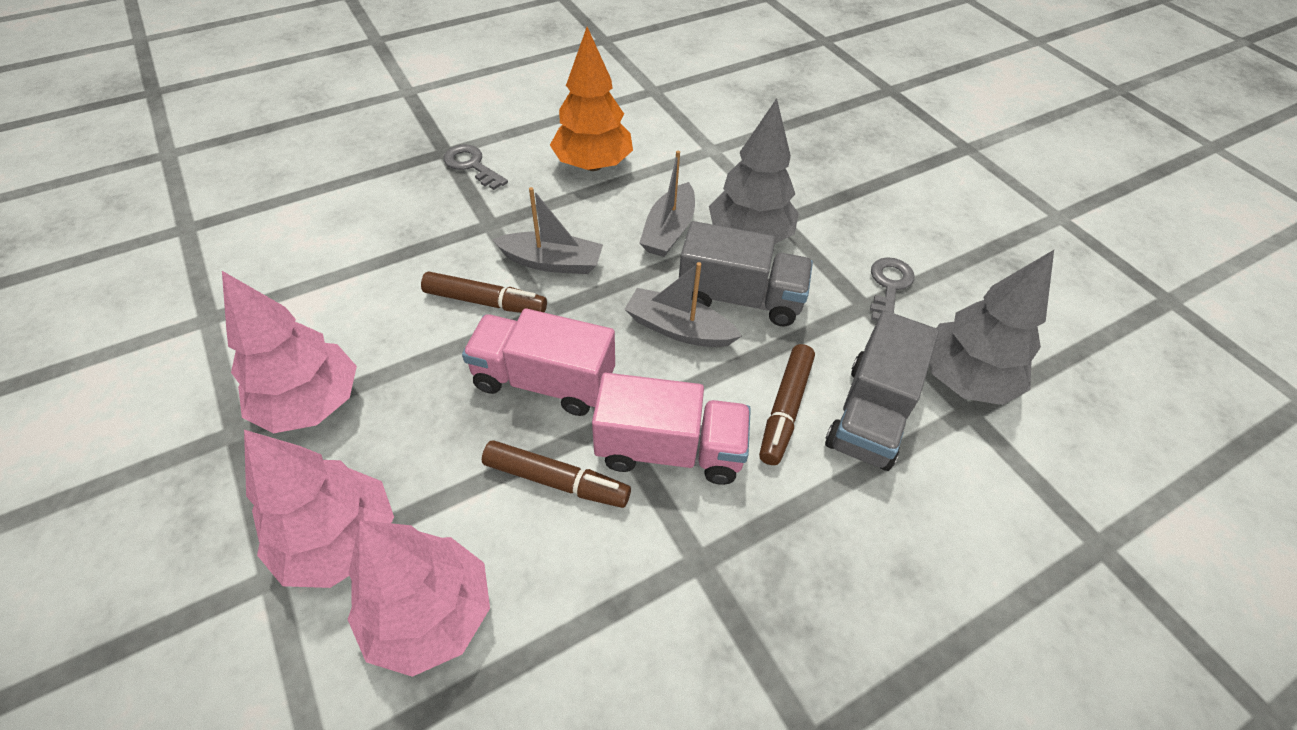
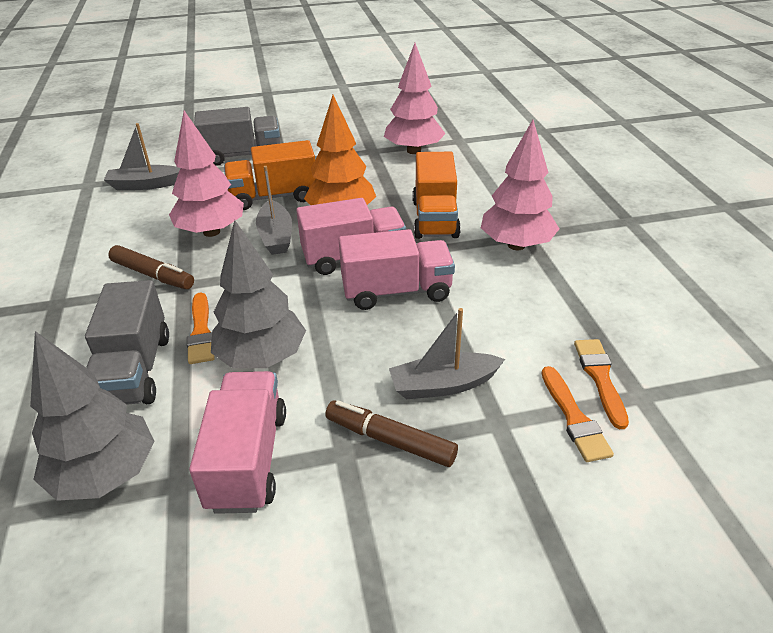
brown marker: [421,272,547,313] [482,440,631,508] [759,344,815,465] = 3 -> [108,245,194,289] [325,400,458,467] = 2
grey key: [444,145,508,190] [870,257,915,321] = 2 -> none = 0
orange brush: none = 0 -> [187,292,215,364] [542,366,614,462] [574,339,629,429] = 3
orange truck: none = 0 -> [224,140,316,210] [413,152,461,239] = 2
pink truck: [462,308,615,416] [592,373,751,485] = 2 -> [189,371,286,514] [296,198,406,275] [339,229,455,310] = 3

